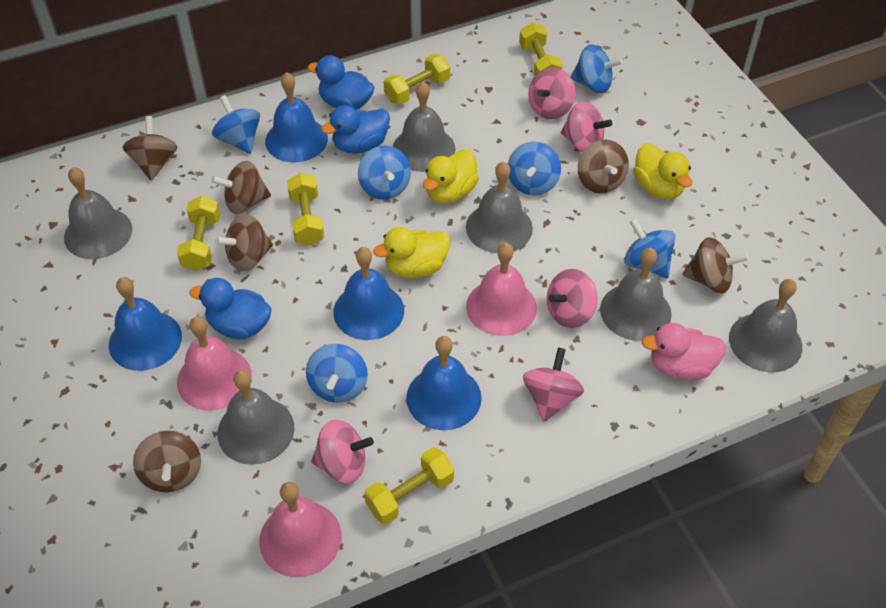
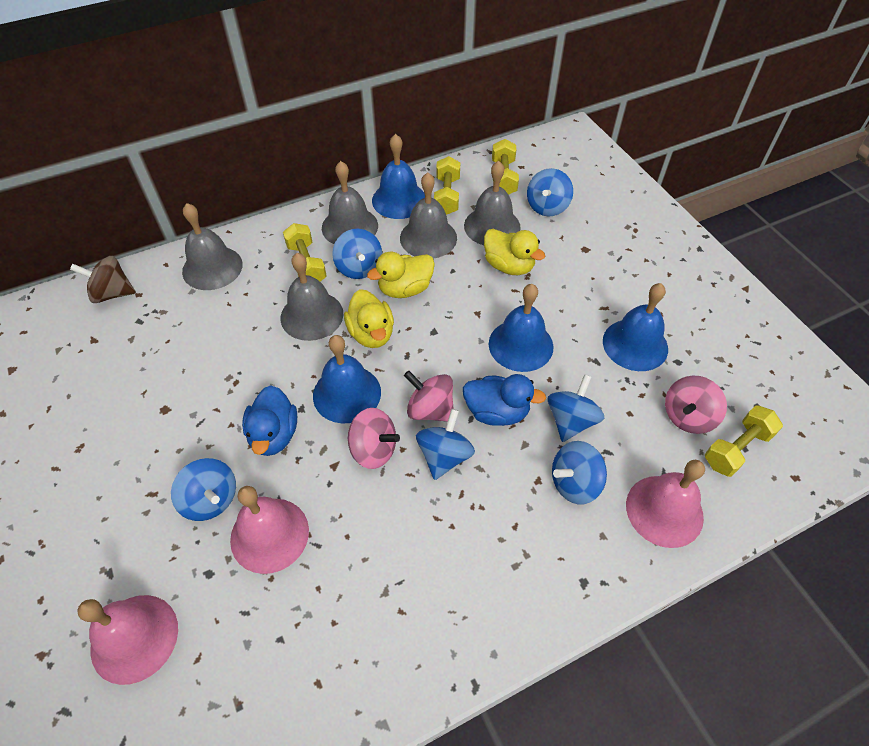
blue duck: [189,278,272,339] [308,55,375,110] [321,105,390,154] = 3 -> [242,385,297,456] [463,374,546,426] = 2
brown spinning top: [123,116,177,181] [133,431,201,492] [211,161,271,214] [215,214,273,271] [578,140,629,194] [683,237,749,293] = 6 -> [70,256,136,303] = 1
grey bell: [64,167,132,259] [217,370,294,465] [393,81,455,172] [466,161,533,253] [600,248,672,341] [729,279,802,373] = 6 -> [182,203,243,290] [281,253,343,341] [322,161,378,244] [400,173,457,259] [464,161,521,245] = 5
pink duck: [642,323,726,380] = 1 -> none = 0
pink spinning top: [311,420,374,484] [523,347,584,422] [528,67,576,119] [547,269,598,328] [561,101,612,152] = 5 -> [347,408,400,469] [404,371,454,422] [665,376,727,434] = 3
yellow dumbbell: [177,196,220,271] [287,173,325,246] [364,447,454,525] [384,54,450,105] [519,23,563,76] = 5 -> [283,223,327,281] [434,156,460,215] [492,139,519,195] [705,405,783,477] = 4

